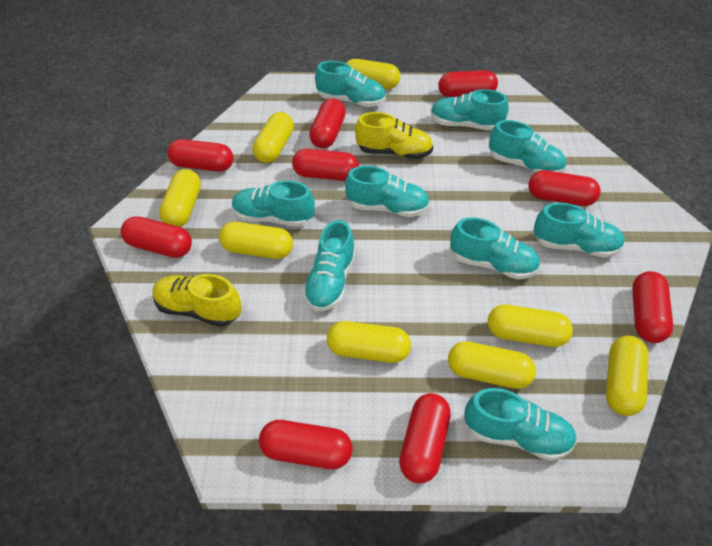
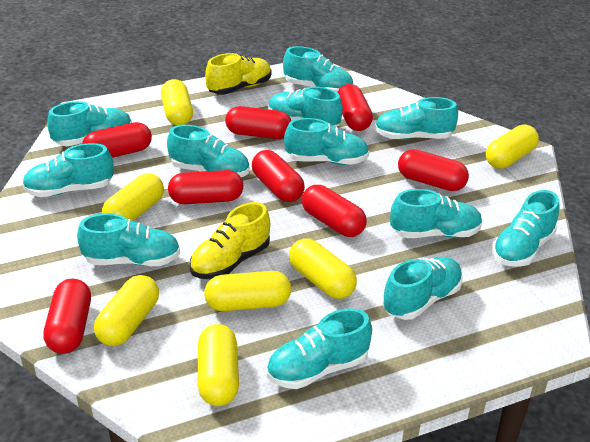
red capsule: [121,216,192,258] [168,139,234,172] [259,420,352,469] [292,149,359,181] [309,98,346,148] [399,393,451,483] [438,70,498,97] [528,170,601,206] [632,271,673,343] = 9 -> [43,279,91,354] [82,122,152,158] [168,170,243,204] [225,106,291,139] [252,150,305,202] [302,185,367,237] [337,84,373,131] [398,149,469,191] = 8
turquoise shoe: [232,180,315,227] [303,220,356,311] [315,61,386,107] [345,166,430,217] [431,89,509,131] [450,217,540,279] [464,388,577,461] [489,120,566,173] [533,203,625,258] = 9 -> [22,143,114,197] [47,101,132,146] [77,213,180,266] [167,125,249,177] [267,308,372,389] [268,87,343,127] [283,46,353,92] [284,118,369,165] [375,97,458,140] [383,257,463,320] [390,189,483,238] [492,190,560,267] = 12
yellow capsule: [159,169,201,227] [219,222,293,259] [253,112,294,163] [327,321,411,363] [346,59,400,89] [448,341,536,389] [488,305,573,347] [606,336,649,416] = 8 -> [94,275,159,346] [102,173,164,221] [161,79,193,125] [198,324,239,406] [204,271,291,311] [289,239,357,299] [486,125,539,169] = 7

